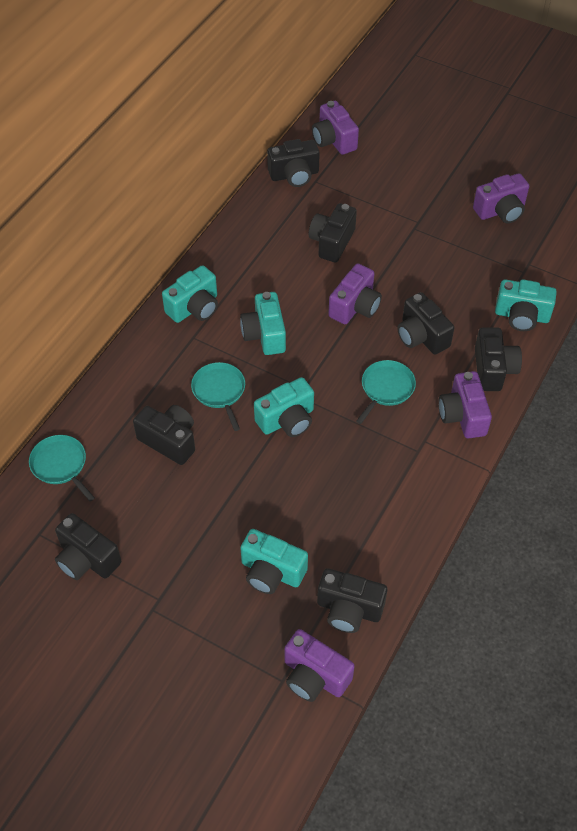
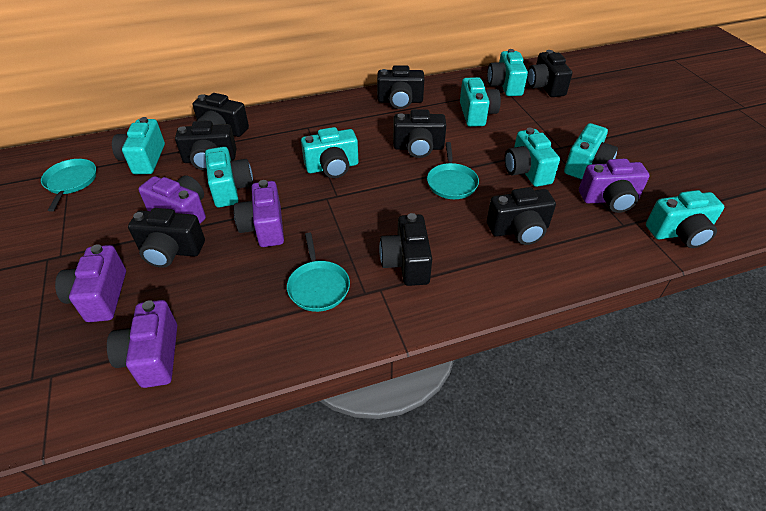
black camera: [55,513,121,580] [133,405,195,465] [267,139,320,187] [309,203,357,263] [317,568,387,633] [397,292,454,355] [475,327,522,391] = 7 -> [128,208,205,268] [175,121,237,171] [193,93,249,137] [377,65,424,109] [379,213,432,286] [393,109,446,158] [487,187,556,245] [527,50,572,97] = 8
turquoise camera: [162,265,218,323] [240,292,286,355] [241,529,308,594] [254,377,314,437] [495,279,557,331] = 5 -> [112,117,165,174] [205,147,253,207] [301,127,358,178] [460,77,501,127] [487,49,528,96] [504,128,560,187] [564,123,618,179] [646,190,724,248] = 8

